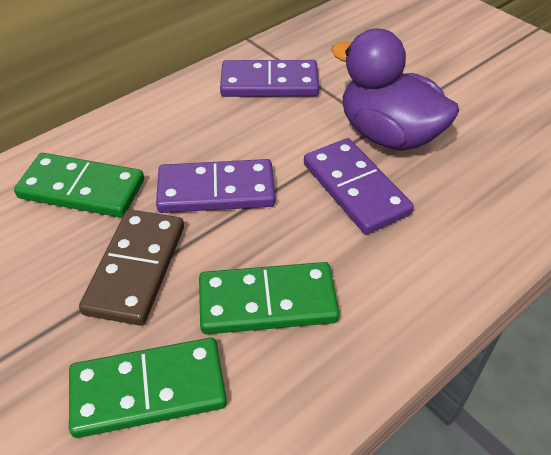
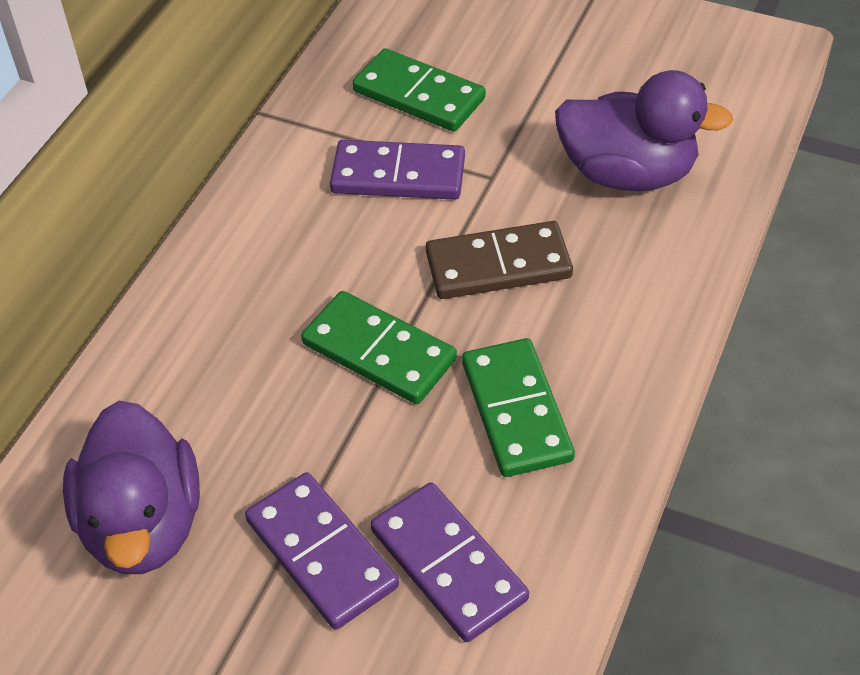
purple duck: [331,28,459,151] = 1 -> [63,401,200,574] [555,70,733,191] = 2

